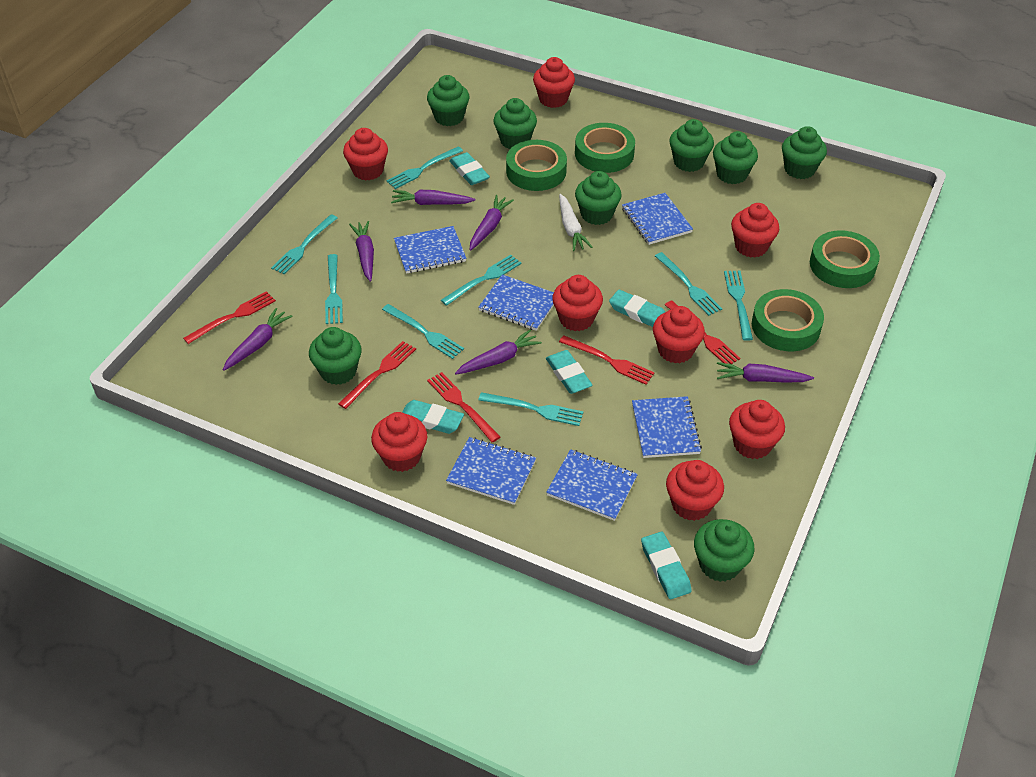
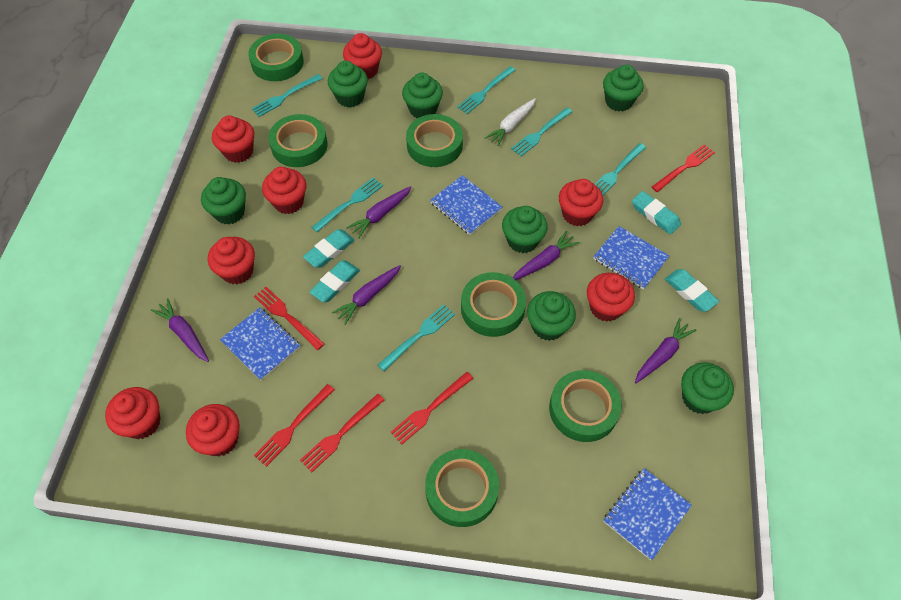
blue notebook: [394,226,466,274] [446,437,536,505] [478,274,554,331] [546,449,638,521] [622,193,693,245] [632,396,702,458] = 6 -> [220,307,300,380] [430,175,502,235] [593,226,669,290] [603,468,692,560] = 4
green cupcake: [309,327,362,385] [427,75,469,126] [493,98,537,149] [575,171,622,225] [669,119,714,172] [694,519,754,582] [713,131,758,184] [782,126,827,179] = 8 -> [201,177,246,224] [328,61,368,107] [402,73,443,118] [502,206,548,253] [527,291,576,341] [603,65,644,111] [681,363,734,414] = 7
green tape: [506,140,567,191] [575,123,635,173] [752,289,824,351] [810,230,880,288] = 4 -> [248,34,304,81] [268,114,327,167] [406,114,463,167] [425,449,499,527] [461,272,526,337] [549,370,622,442] = 6
purple carrot: [223,308,293,371] [349,221,374,282] [391,190,475,205] [455,330,542,375] [470,195,514,251] [717,362,814,383] = 6 -> [151,298,209,362] [332,265,401,325] [346,186,412,238] [513,231,580,280] [635,318,696,383] = 5
turquoise eraser: [402,400,464,434] [449,152,490,185] [546,350,592,394] [609,289,665,327] [641,532,692,599] = 5 -> [303,229,355,268] [309,261,360,302] [632,191,681,234] [665,269,719,312] = 4
turquoise fork: [271,214,337,274] [325,254,343,324] [382,304,464,359] [386,146,463,189] [441,255,522,306] [478,392,583,426] [655,252,722,316] [724,271,753,341] = 8 -> [252,74,323,117] [312,177,383,232] [378,305,455,371] [457,66,515,114] [511,107,572,156] [594,143,646,195] = 6

